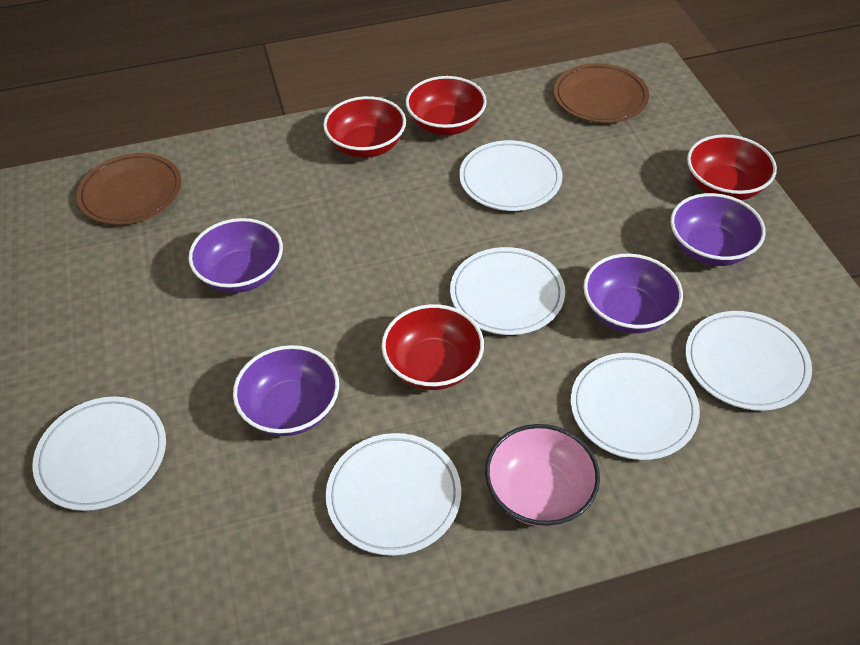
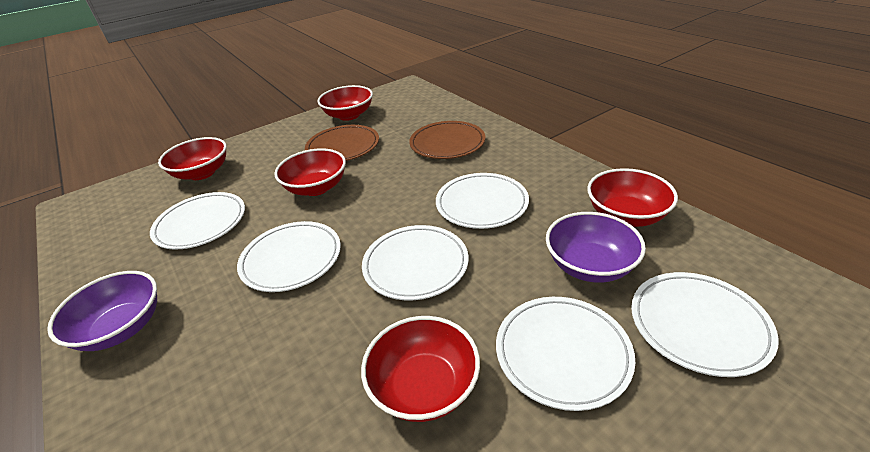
pink bowl: [485,424,600,527] = 1 -> none = 0
purple bowl: [188,218,283,293] [233,345,339,436] [583,254,683,333] [671,193,766,266] = 4 -> [47,271,157,351] [546,212,646,283] = 2
red bowl: [323,96,406,158] [382,304,484,390] [406,76,487,135] [687,134,777,200] = 4 -> [158,137,227,180] [274,148,346,196] [317,85,373,121] [361,316,480,422] [587,168,678,227] = 5

